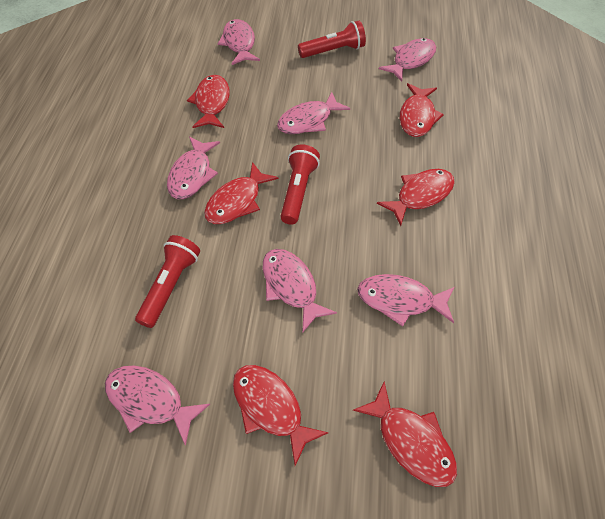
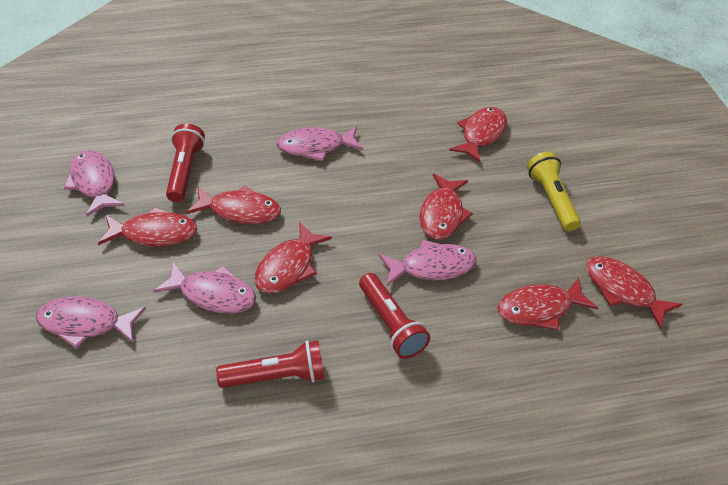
pink fish: [105,366,210,446] [167,136,220,199] [218,19,260,65] [263,249,337,332] [277,92,350,134] [357,274,454,327] [379,38,436,82] = 7 -> [36,296,146,349] [64,150,125,217] [153,262,256,314] [276,126,363,161] [379,240,476,286] = 5
red fish: [187,75,230,128] [204,162,278,224] [233,365,329,466] [353,382,457,487] [377,169,455,226] [400,83,444,137] = 6 -> [98,207,197,247] [186,185,281,224] [254,222,332,294] [420,173,473,240] [449,107,507,162] [497,278,598,330] [586,256,682,329] = 7
yellow flashlight: none = 0 -> [527,152,581,231] = 1

